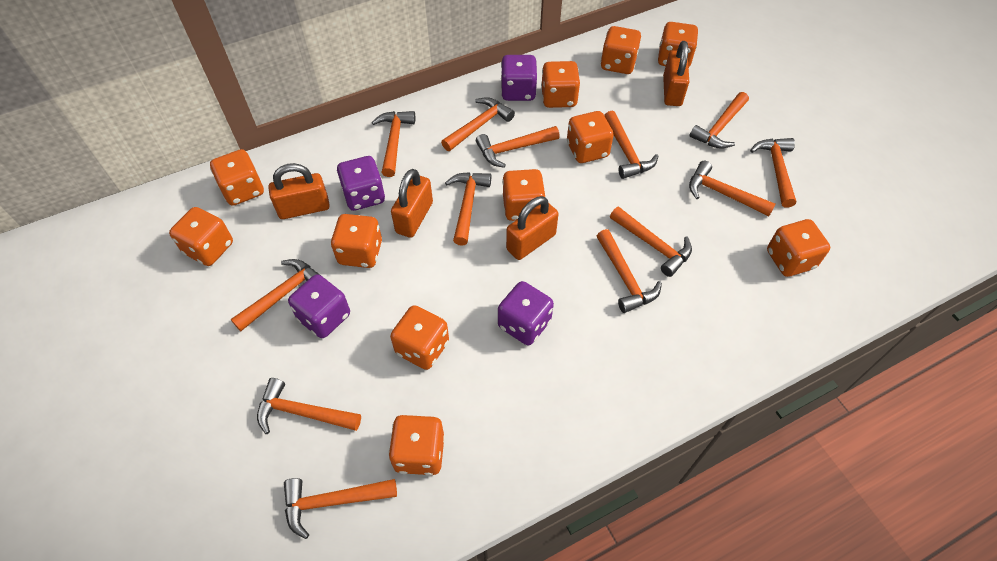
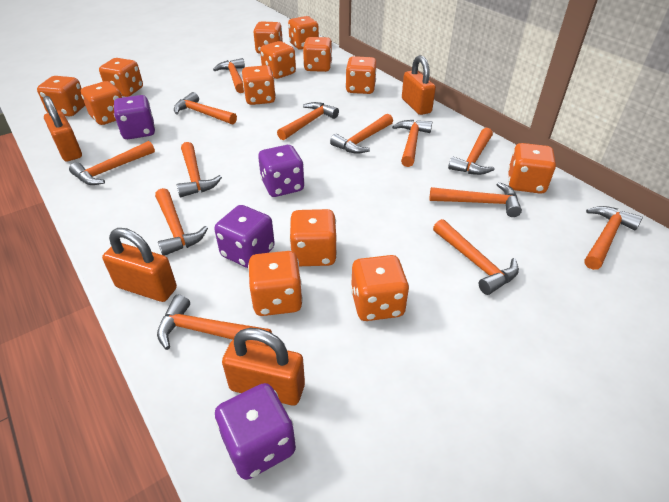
orange dice: [169,207,233,266] [210,149,264,206] [331,214,382,268] [388,415,445,476] [390,305,449,370] [502,169,546,221] [541,61,580,108] [567,111,614,163] [601,26,641,74] [658,22,698,67] [767,219,830,277] = 11 -> [37,76,85,116] [81,81,122,125] [99,58,143,97] [242,65,276,105] [248,251,303,316] [253,22,283,54] [260,41,296,79] [288,16,319,50] [289,209,337,266] [303,37,332,72] [345,56,377,94] [351,255,409,321] [508,143,556,194] = 13

